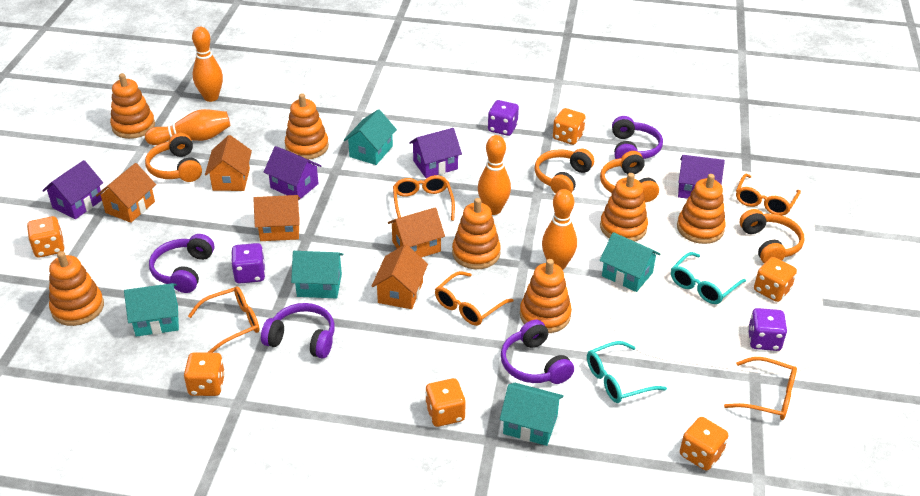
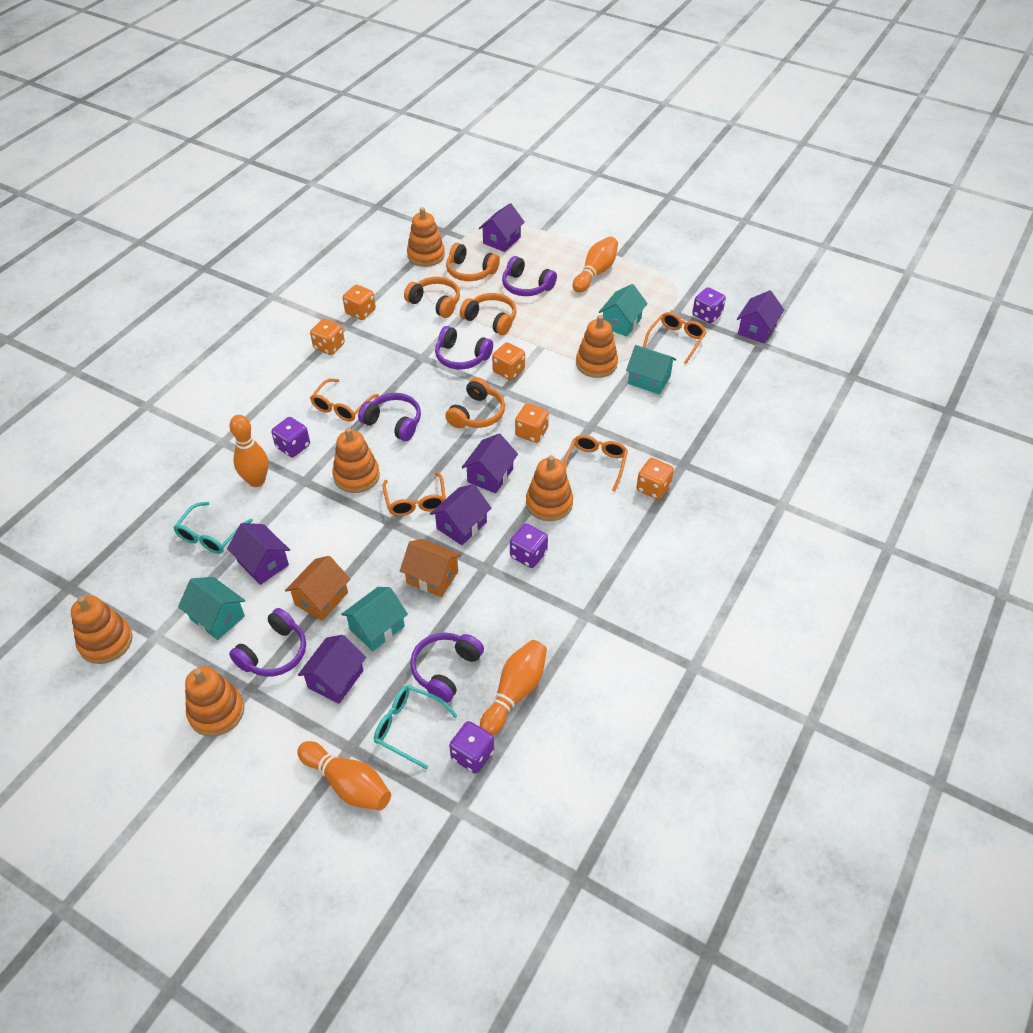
orange dice: [27,216,65,258] [184,352,225,396] [425,378,466,427] [553,108,586,145] [680,417,729,471] [754,257,797,302] = 6 -> [310,319,345,355] [343,285,376,320] [492,342,525,380] [515,403,549,443] [636,458,674,500] = 5
orange glasses: [188,286,260,353] [393,175,455,221] [435,271,514,326] [724,357,797,420] [736,174,801,216] = 5 -> [310,379,379,421] [383,472,446,516] [564,435,628,492] [643,312,706,364] = 4
orange house: [96,163,156,223] [205,135,252,191] [254,195,300,241] [372,244,428,309] [388,207,445,257] = 5 -> [285,556,350,621] [400,539,462,597] = 2
orange stacking toy: [49,251,104,326] [110,73,155,139] [285,93,329,159] [452,198,501,269] [520,259,572,333] [600,173,648,241] [677,174,726,244] = 7 -> [71,596,133,664] [185,666,244,737] [332,428,380,493] [407,207,445,267] [526,455,573,521] [576,315,618,378] = 6
purple dice: [231,243,265,284] [488,100,519,136] [748,308,787,351] = 3 -> [271,417,310,458] [449,721,494,774] [510,523,548,568] [692,287,726,323] = 4
purple headphones: [149,234,214,293] [261,303,335,359] [501,320,574,384] [612,116,663,159] = 4 -> [229,608,306,677] [358,393,421,441] [410,632,484,703] [435,326,493,370] [502,256,557,296] = 5
purple house: [42,160,103,219] [264,146,321,201] [409,128,462,178] [678,155,725,199] = 4 -> [227,523,290,585] [298,635,366,704] [430,484,491,545] [462,434,518,493] [479,203,525,252] [737,290,784,344] = 6
turquoise house: [124,283,179,337] [291,251,343,298] [344,109,397,165] [500,383,564,446] [600,232,660,292] = 5 -> [178,577,245,640] [341,587,408,651] [599,284,648,337] [626,345,677,394] = 4

